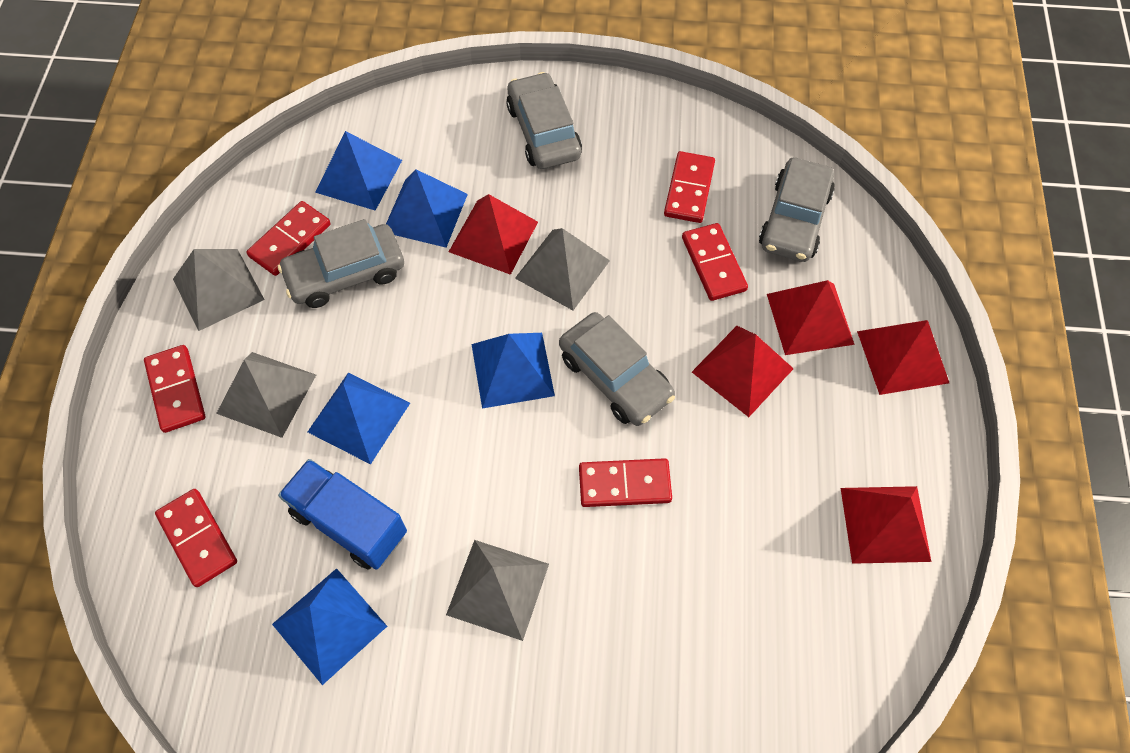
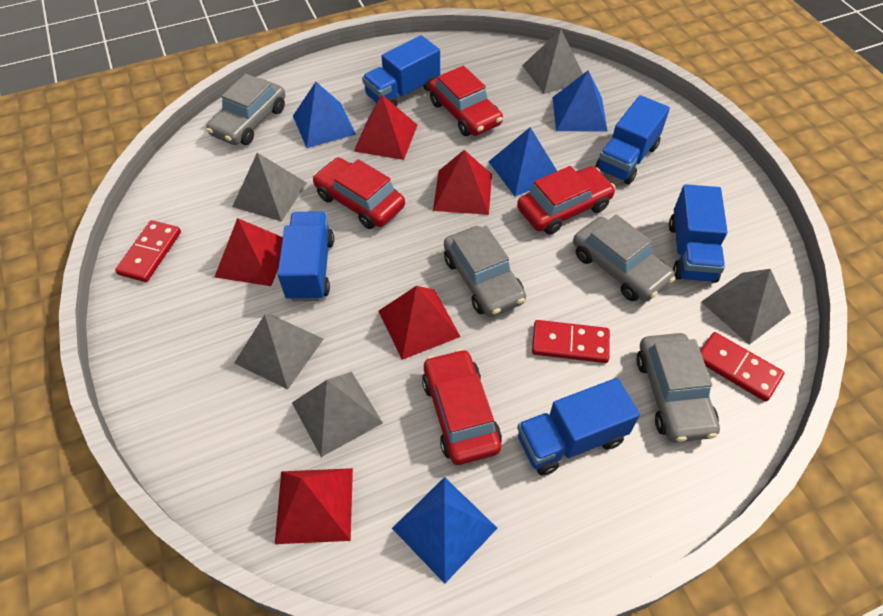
blue pyramid: [272,568,387,685] [308,373,410,464] [315,131,402,211] [386,169,468,247] [472,333,555,409] = 5 -> [293,82,356,148] [392,477,497,584] [488,127,557,196] [552,70,608,132] = 4
blue truck: [278,459,407,570] = 1 -> [277,211,334,301] [362,35,440,107] [517,378,640,476] [595,95,670,184] [669,184,728,283] = 5
grey pyramid: [173,249,265,331] [216,352,316,438] [446,540,549,641] [515,228,610,310] = 4 -> [232,153,307,222] [234,314,323,390] [292,372,383,457] [522,29,583,94] [701,269,791,345] = 5
red car: none = 0 -> [313,157,405,229] [422,349,502,465] [429,66,503,136] [517,166,616,235] = 4
red domino: [144,345,205,433] [155,489,237,587] [247,201,331,276] [579,458,672,507] [664,151,715,223] [682,223,748,301] = 6 -> [115,220,181,282] [532,320,610,363] [700,332,785,402] = 3

